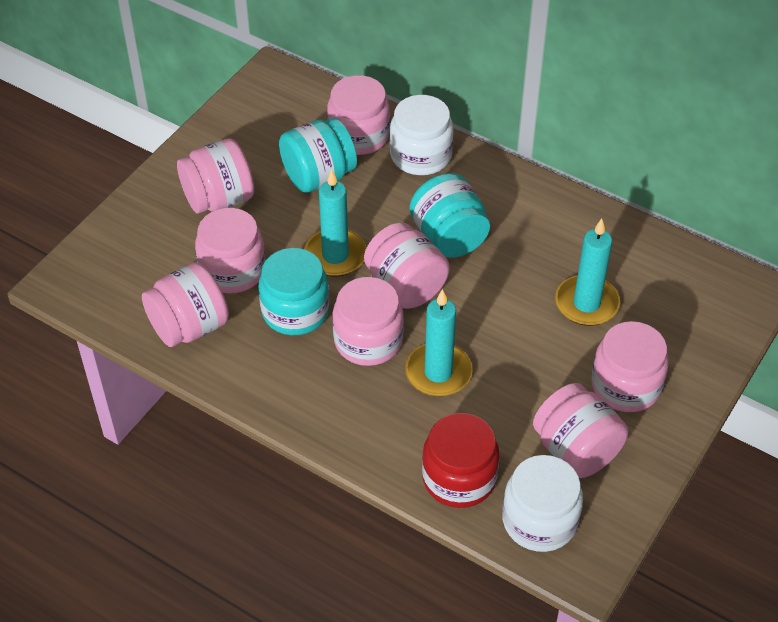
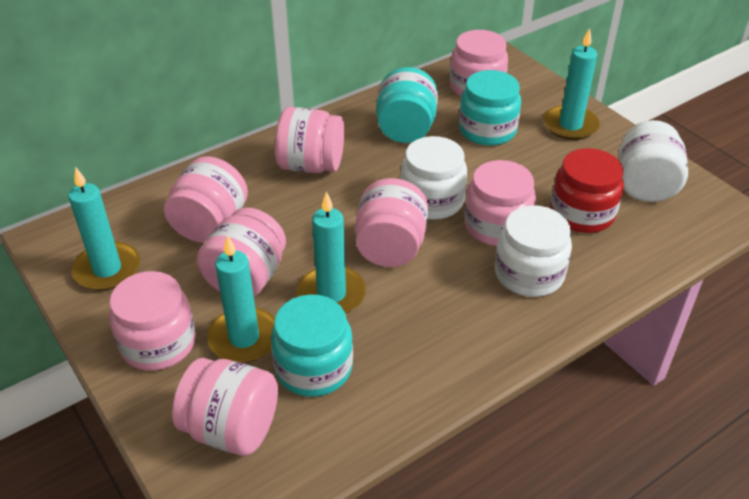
turquoise candle: [304,169,366,277] [405,289,473,397] [555,219,620,326] = 3 -> [68,167,140,290] [207,235,275,363] [297,192,366,314] [544,28,600,140] = 4
white jar: [390,95,454,175] [502,455,583,552] = 2 -> [400,136,467,220] [495,205,572,297] [618,120,688,202] = 3

